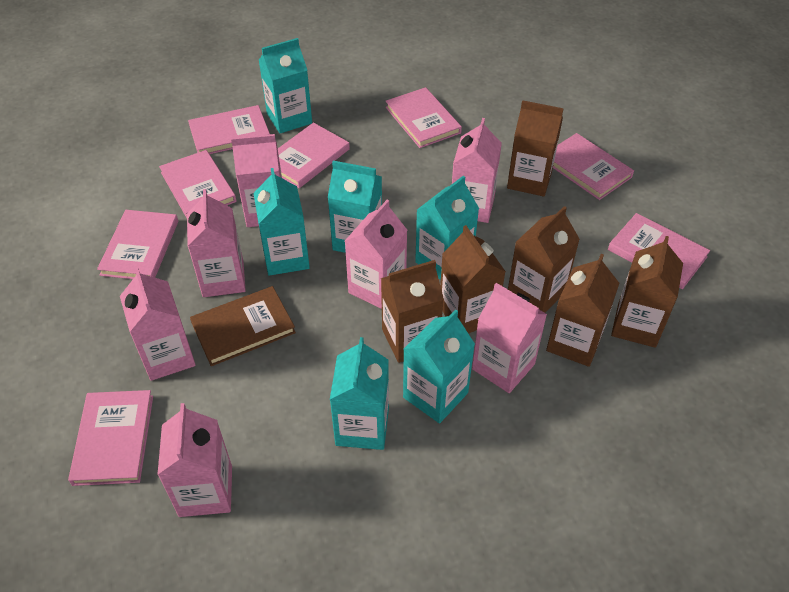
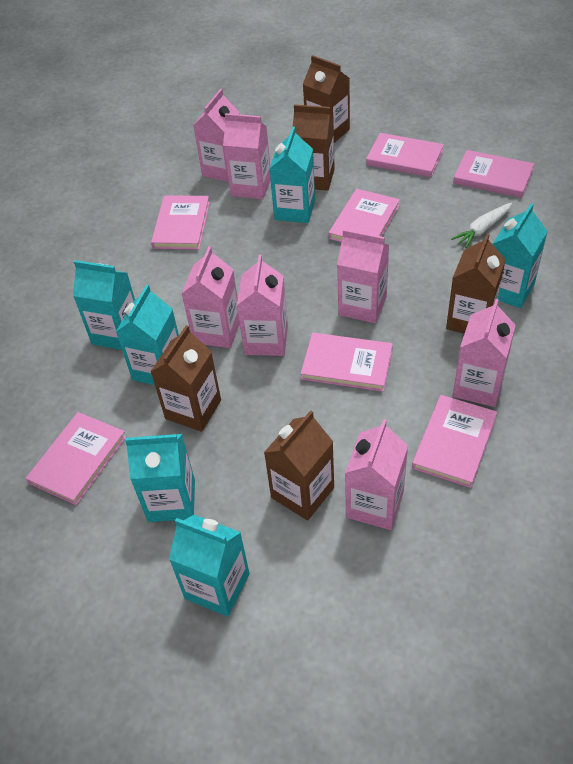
brown book: [190,286,296,366] = 1 -> none = 0
brown carton: [381,260,444,363] [440,225,506,333] [507,100,564,197] [508,206,580,313] [546,254,620,367] [611,236,683,348] = 6 -> [150,325,221,432] [264,410,334,520] [293,104,335,191] [303,55,350,143] [446,233,506,334] = 5
pink book: [68,390,153,486] [97,210,178,279] [159,150,236,218] [188,105,270,154] [278,123,350,188] [385,87,462,148] [553,133,634,200] [608,213,710,289] = 8 -> [26,412,127,505] [151,195,210,250] [301,333,393,392] [329,189,400,242] [366,133,444,177] [412,395,497,488] [453,150,534,198] = 7
white carrot: none = 0 -> [451,203,512,248] = 1

